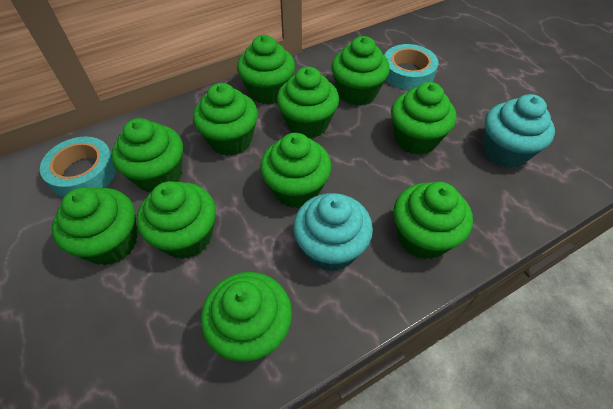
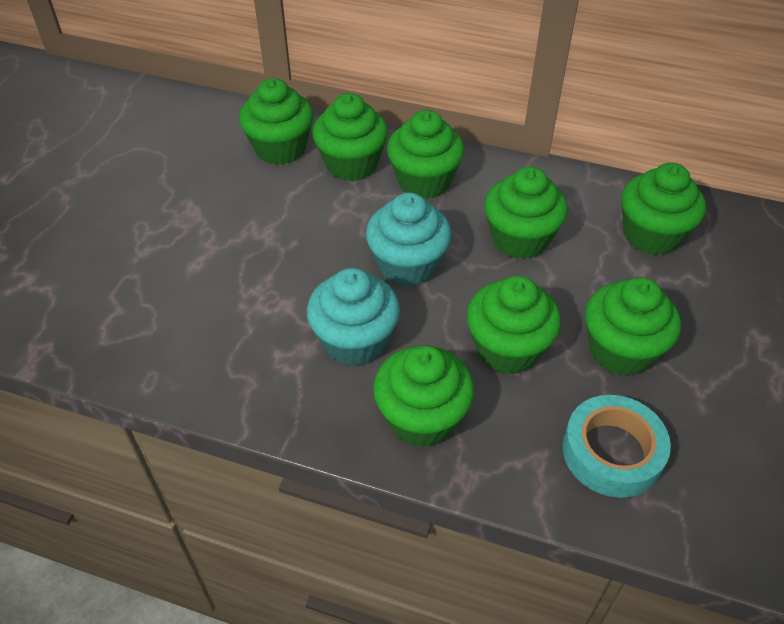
green cupcake: [52,187,137,265] [111,118,183,192] [137,181,216,259] [193,83,258,156] [201,272,292,362] [237,35,295,104] [260,133,331,208] [277,67,339,139] [331,36,390,106] [391,82,456,155] [393,182,473,259] = 11 -> [239,78,314,165] [312,93,388,181] [373,345,474,448] [387,110,464,199] [467,276,561,374] [484,167,568,259] [585,277,681,376] [621,163,706,255] = 8
turquoise tape: [40,136,117,197] [384,44,438,90] = 2 -> [563,395,671,498] = 1

